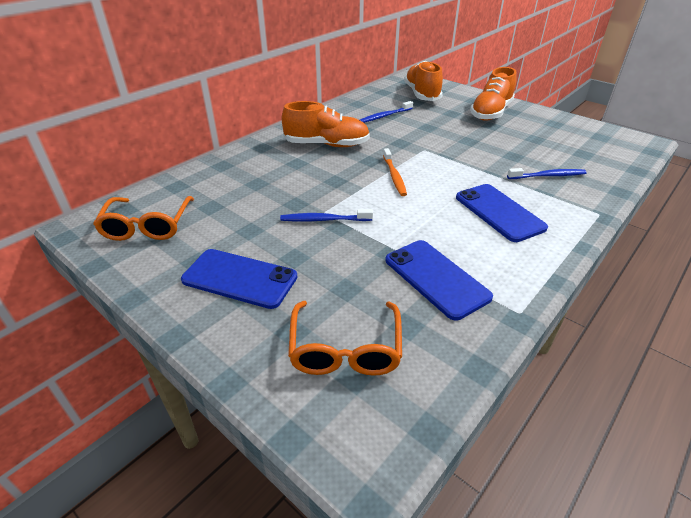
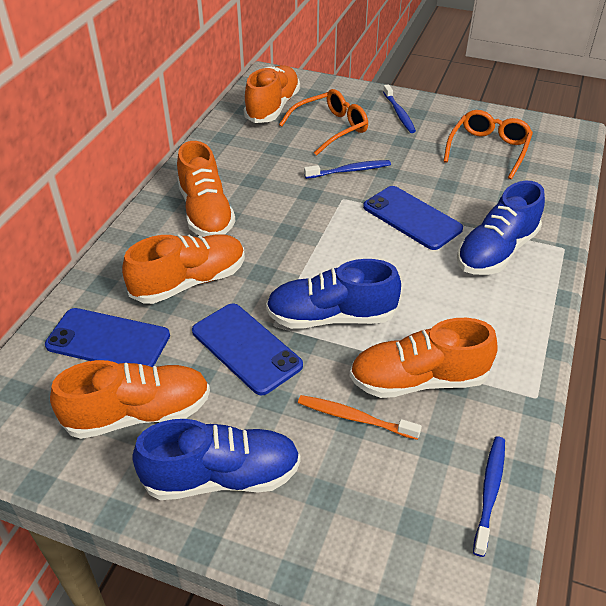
blue shoe: none = 0 -> [132,419,301,500] [266,259,401,329] [457,181,545,275] = 3
orange shoe: [282,101,370,147] [404,61,443,101] [470,67,517,121] = 3 -> [50,360,210,439] [122,234,245,304] [177,141,235,237] [244,65,300,123] [350,318,498,398] = 5

